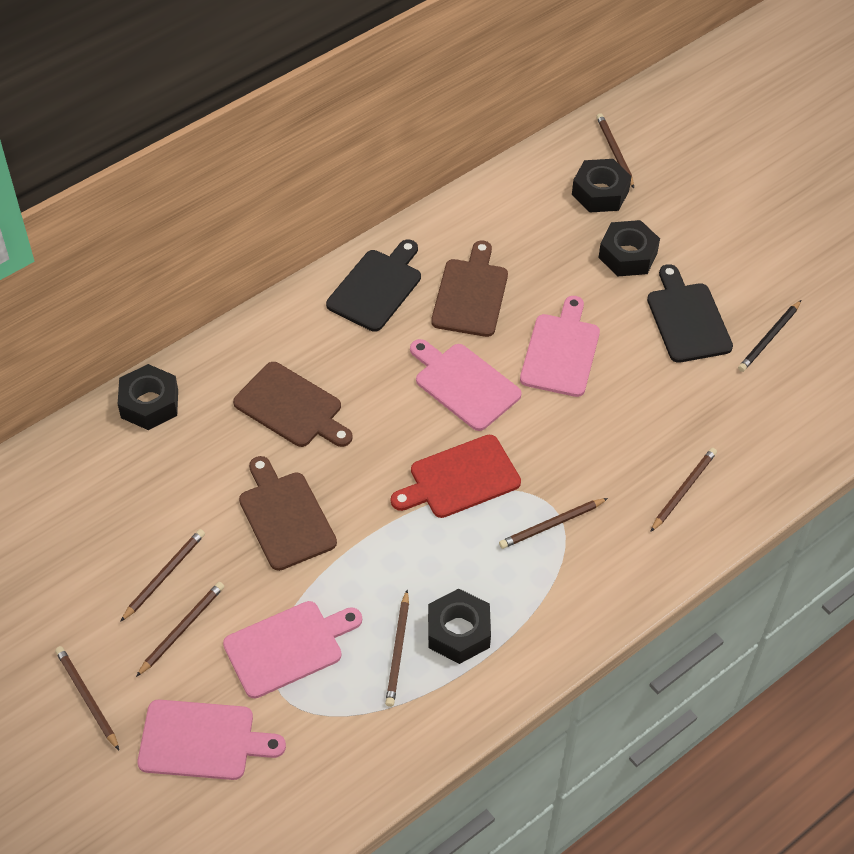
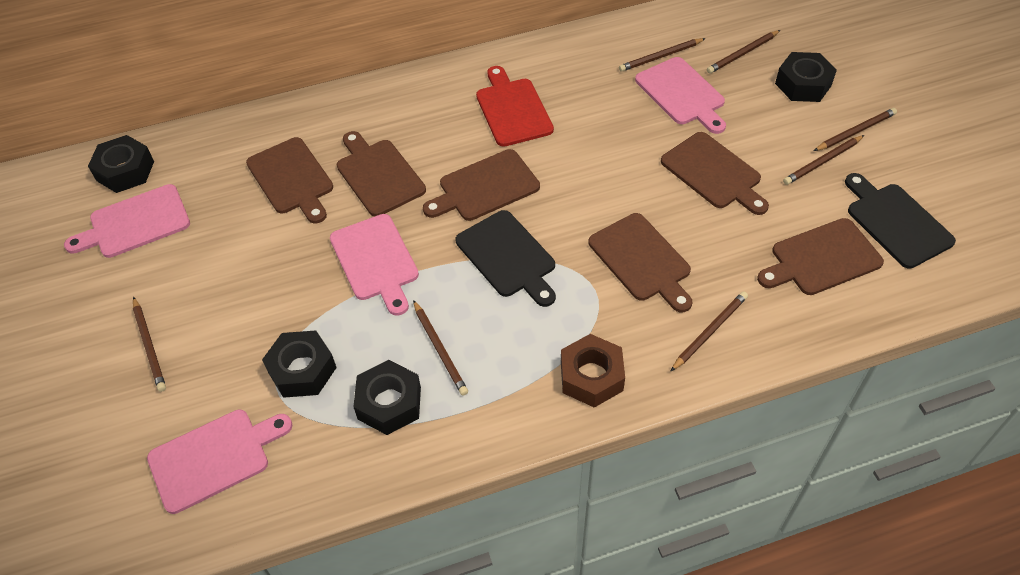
black pencil: [738,300,801,372] = 1 -> none = 0
brown cutting board: [233,362,352,447] [239,456,337,571] [431,241,508,337] = 3 -> [246,137,333,223] [337,131,426,217] [423,149,540,221] [588,213,692,312] [661,132,769,215] [757,218,884,295] = 6
brown nut: none = 0 -> [561,334,625,408] = 1

